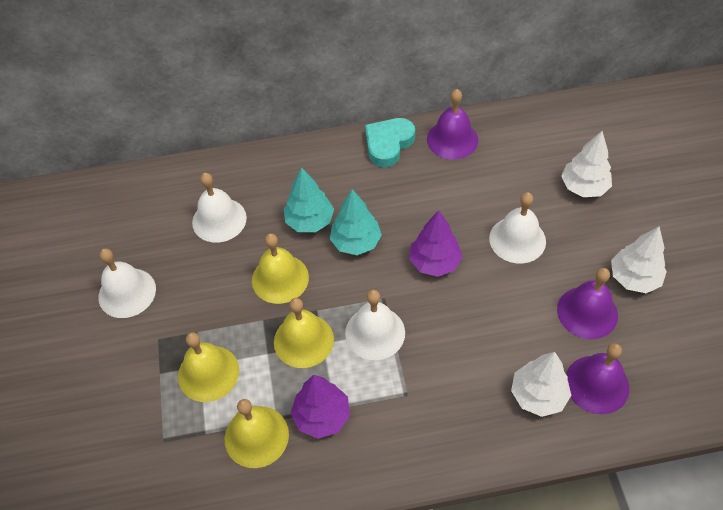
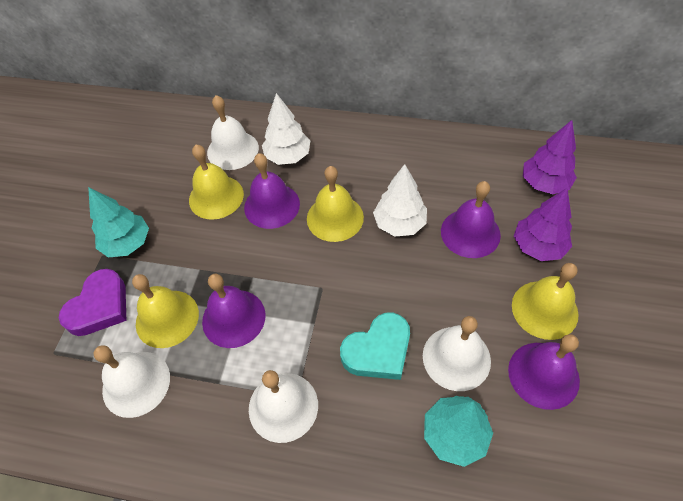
purple bell: [427,89,478,160] [557,268,618,339] [566,343,629,414] = 3 -> [202,274,266,348] [244,153,300,229] [441,181,501,258] [508,334,580,410] = 4
purple heart: none = 0 -> [59,269,126,336] = 1
white tree: [511,352,571,417] [561,131,612,197] [611,227,667,293] = 3 -> [262,93,310,165] [373,164,427,237] = 2

